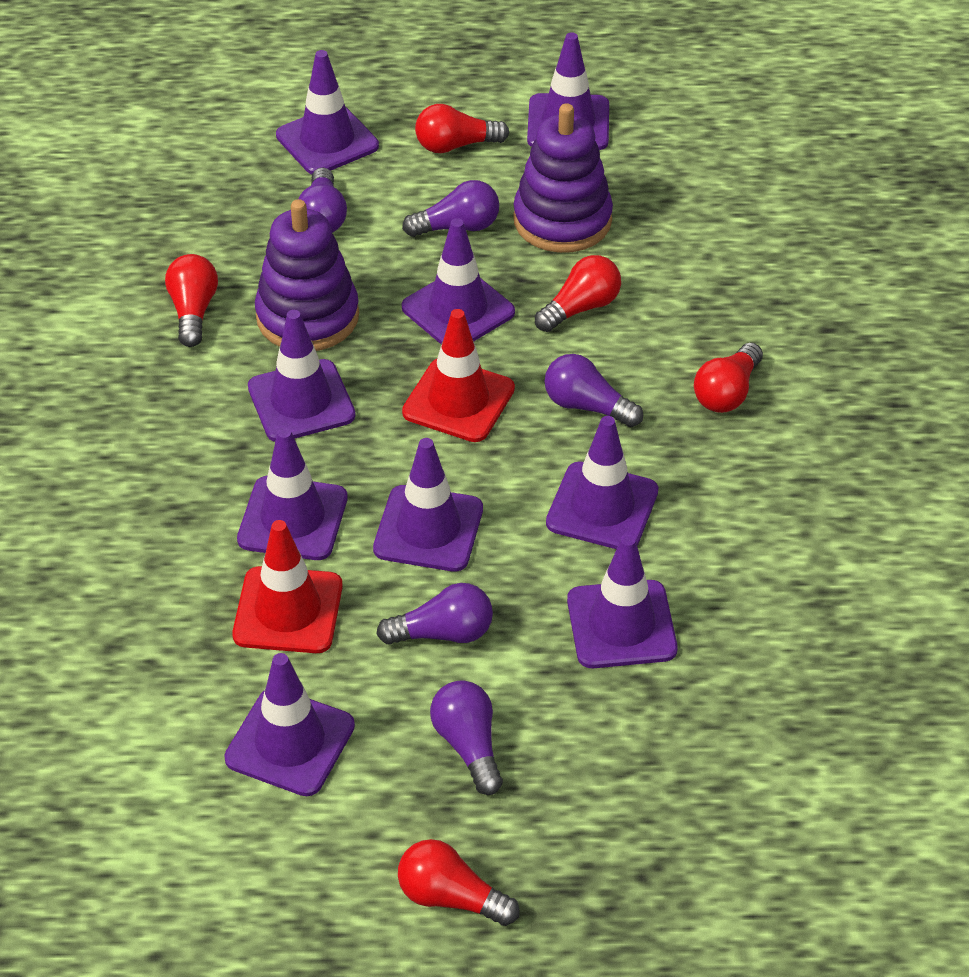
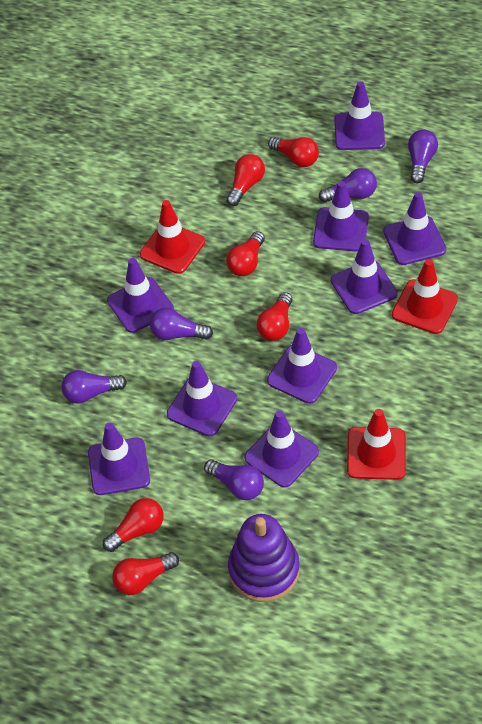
purple stacking toy: [255,199,359,351] [513,103,613,253] = 2 -> [228,514,300,602] = 1
red light bulb: [165,254,218,347] [398,839,520,926] [415,104,509,153] [535,255,621,332] [694,343,763,413] = 5 -> [103,498,164,552] [112,552,179,595] [226,154,265,206] [226,231,265,276] [257,292,292,341] [268,137,319,167] = 6
red traffic cone: [232,520,343,653] [402,309,515,442] = 2 -> [140,200,205,274] [347,409,406,480] [392,259,458,334] = 3

